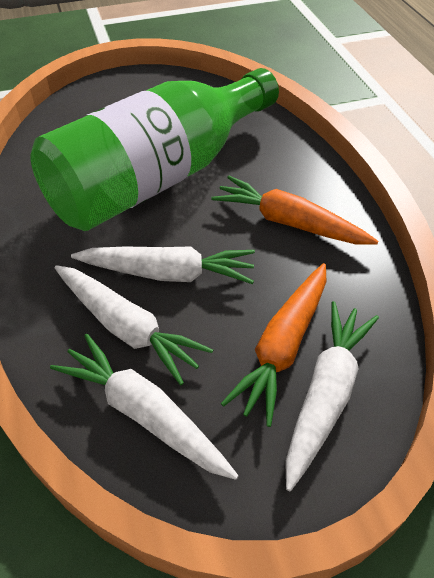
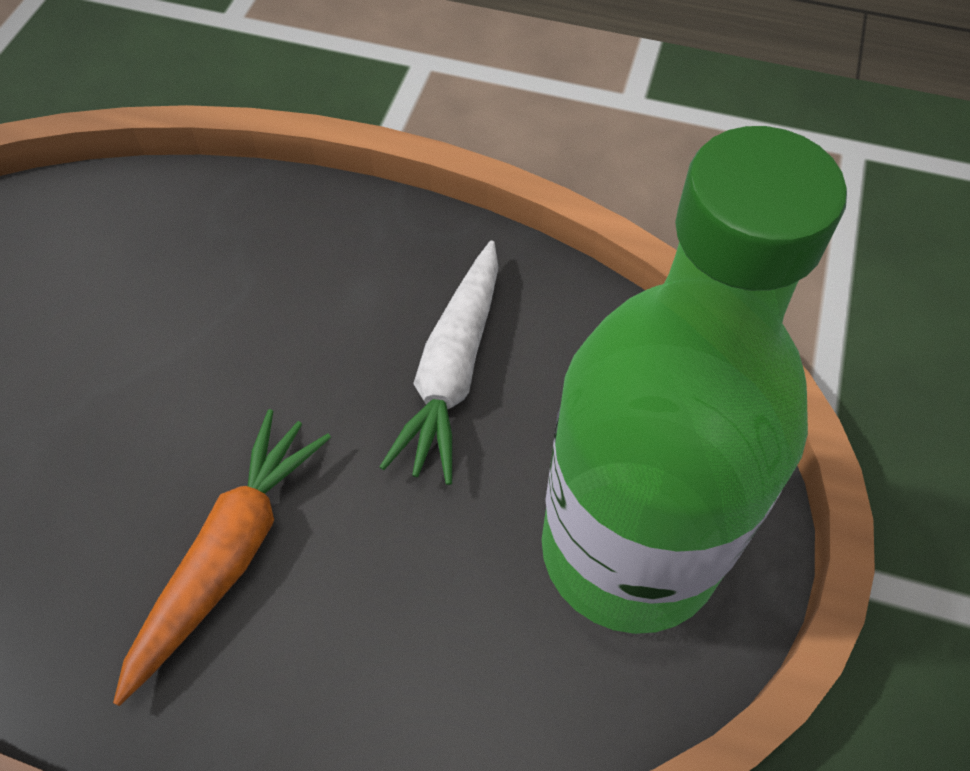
orange carrot: [211,176,378,245] [221,263,326,427] = 2 -> [113,409,331,706] = 1
white carrot: [50,334,239,480] [55,265,213,385] [71,246,255,284] [285,301,379,491] = 4 -> [380,241,499,485] = 1

